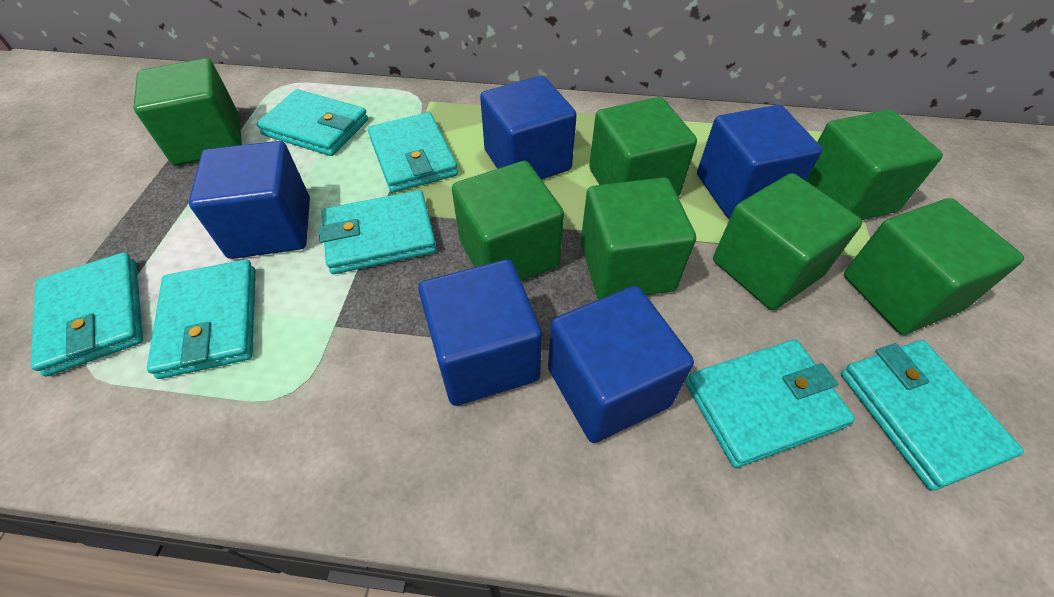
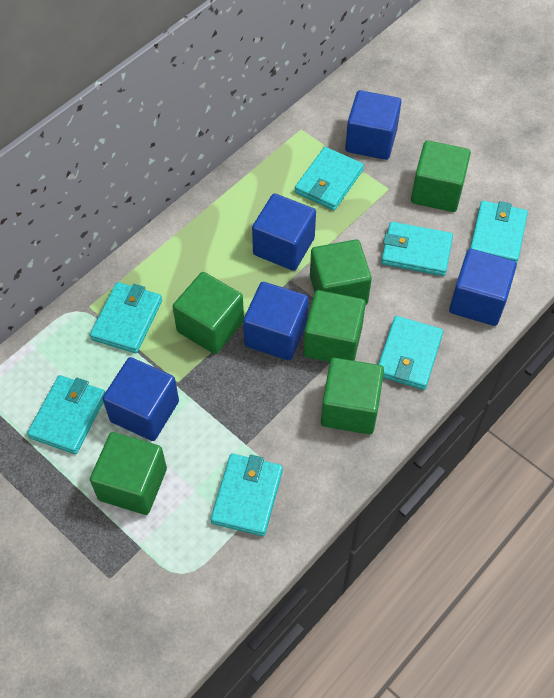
green cube: [133,58,242,166] [452,161,564,281] [581,177,696,299] [589,97,697,196] [713,173,862,310] [806,109,943,220] [844,198,1024,335] = 7 -> [90,432,167,515] [173,272,244,354] [304,290,366,362] [310,239,372,305] [321,358,384,434] [411,140,471,212] = 6

